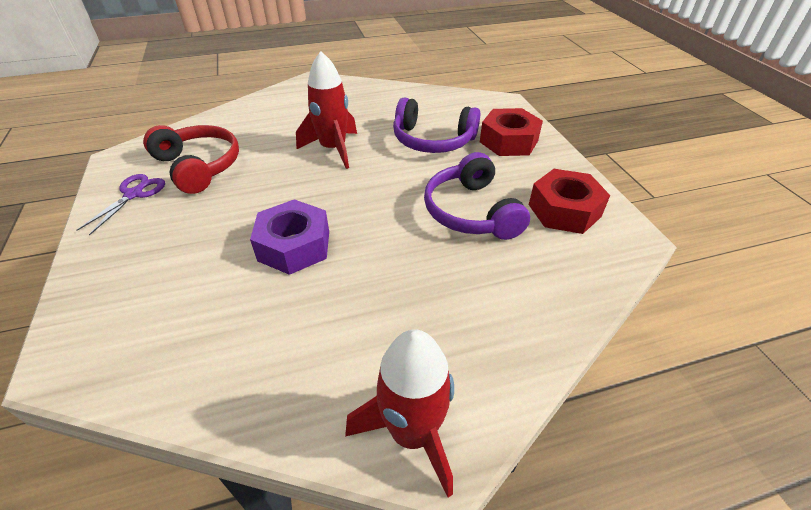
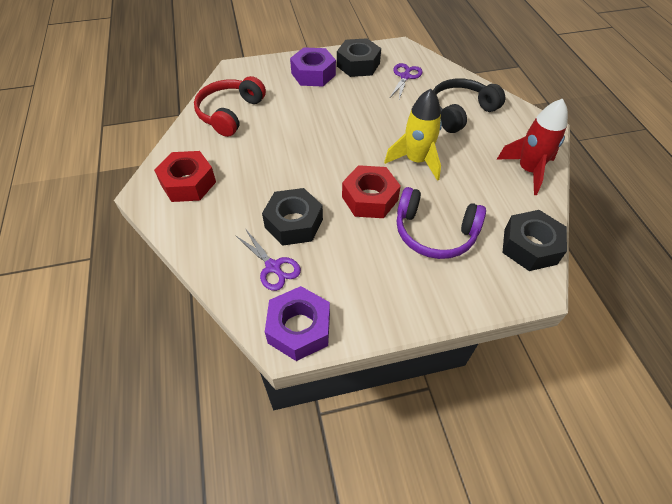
black headphones: none = 0 -> [433,78,505,133] = 1
black nut: none = 0 -> [262,188,323,246] [337,38,381,77] [503,210,567,271] = 3
purple headphones: [393,98,480,153] [424,152,530,240] = 2 -> [397,187,486,259] = 1
purple nut: [250,199,329,275] = 1 -> [265,286,330,361] [290,47,336,87] = 2
purple scissors: [76,174,165,235] = 1 -> [235,230,301,291] [390,63,423,99] = 2
red rocket: [296,51,357,169] [345,329,454,497] = 2 -> [497,99,568,195] = 1
yellow rocket: none = 0 -> [384,89,442,181] = 1

